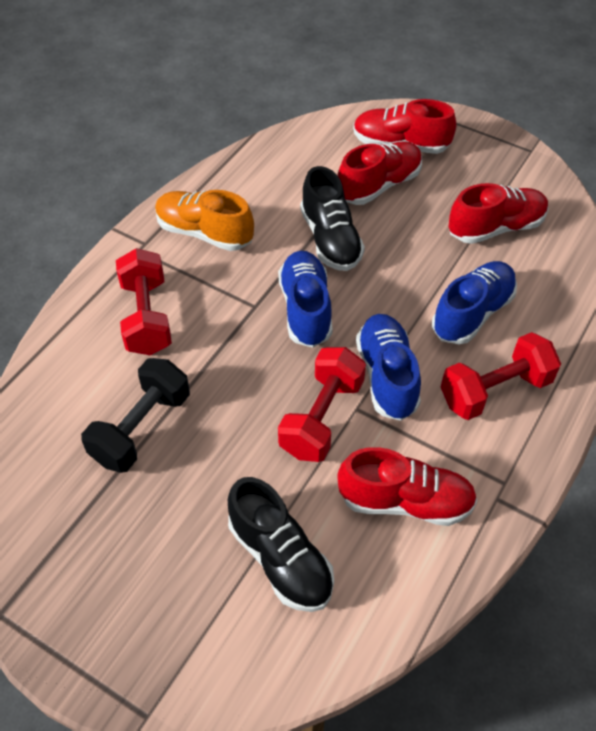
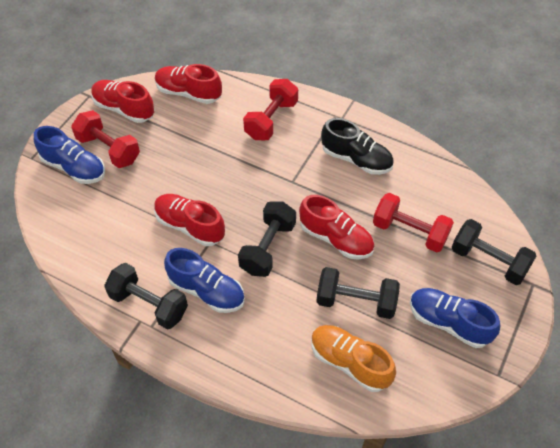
black dumbbell: [81,358,190,473] = 1 -> [104,263,188,329] [238,201,296,277] [316,267,400,319] [452,219,536,285] = 4
black shoe: [228,477,334,612] [300,166,365,271] = 2 -> [321,118,394,175] = 1

